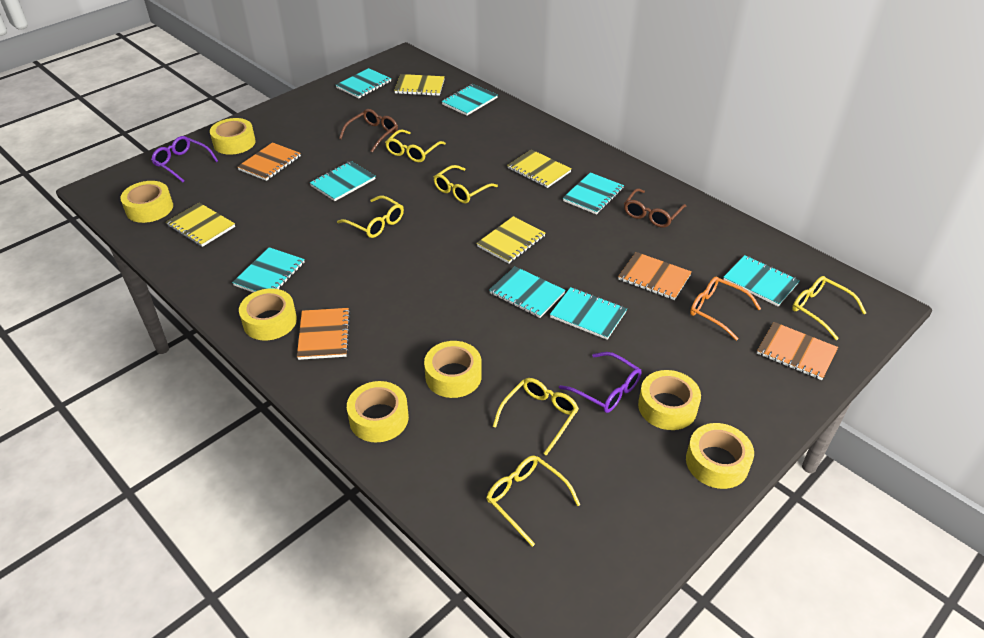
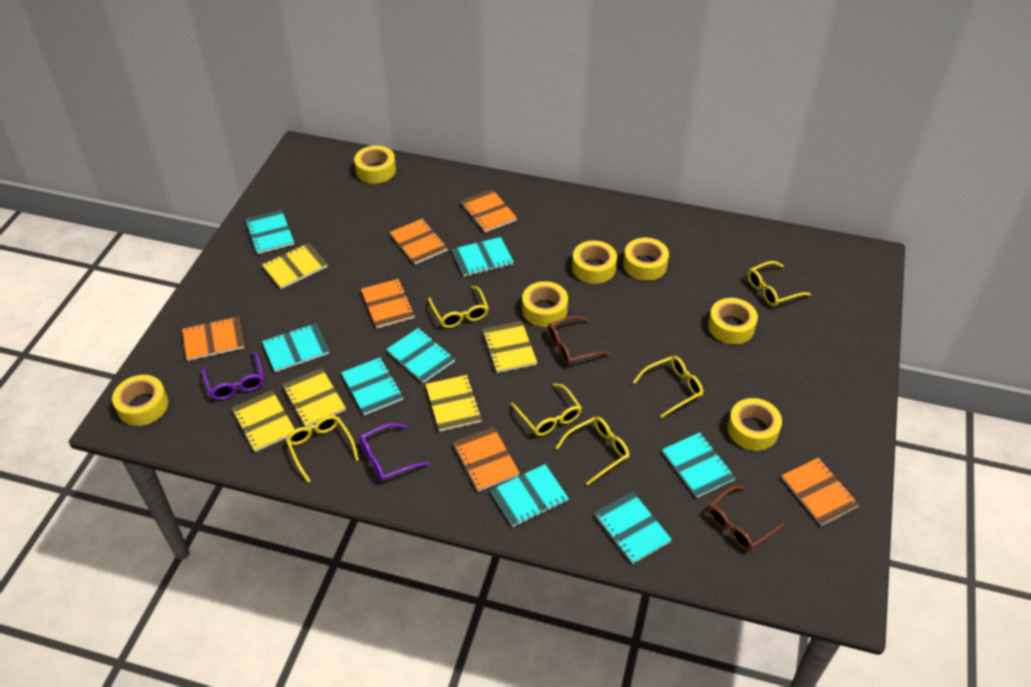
orange glasses: [690,276,761,341] = 1 -> none = 0
orange notebook: [237,142,301,181] [297,308,350,360] [618,252,692,300] [757,322,838,380] = 4 -> [182,317,244,361] [361,279,415,329] [390,219,448,265] [453,427,520,491] [461,189,517,233] [782,458,859,526] = 6
yellow notebook: [166,203,235,247] [394,74,445,96] [476,216,545,264] [507,149,571,188] = 4 -> [232,390,295,452] [262,243,327,289] [282,368,346,427] [425,375,482,432] [482,321,537,373] = 5

